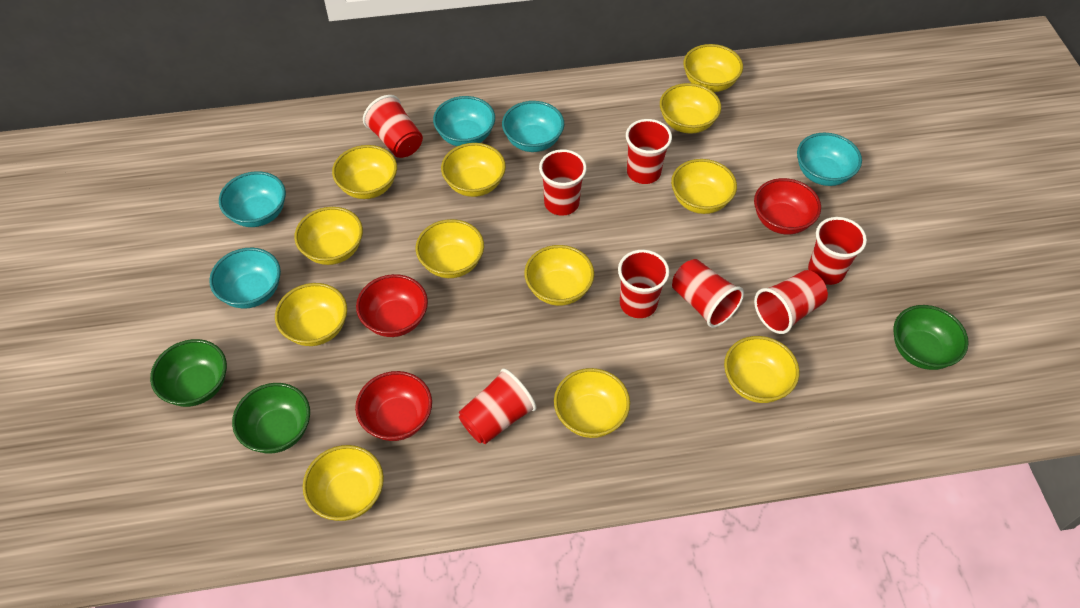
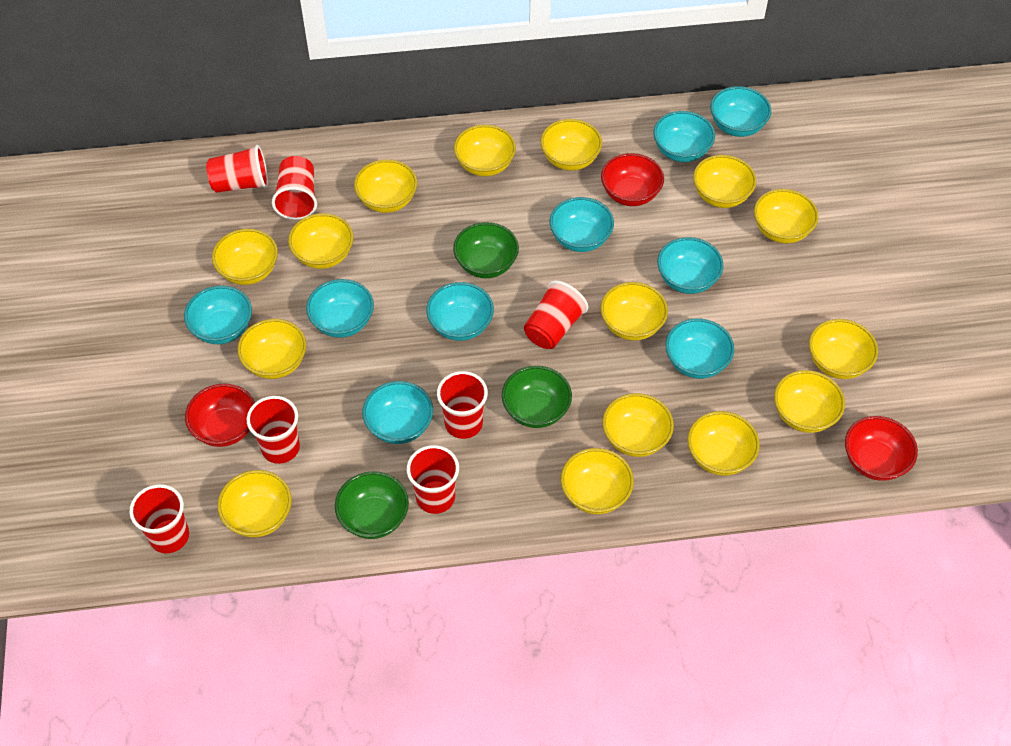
red cup: [363,95,423,158] [459,368,537,444] [539,149,587,216] [618,250,669,318] [626,119,672,184] [672,259,744,328] [754,270,828,334] [808,217,867,285] = 8 -> [129,484,189,553] [206,145,268,193] [247,396,300,464] [272,156,317,220] [407,445,459,514] [437,371,488,439] [524,281,588,349] = 7
turquoise bowl: [209,248,281,309] [219,171,286,227] [433,96,495,146] [502,101,564,152] [797,133,862,186] = 5 -> [184,285,252,344] [306,279,374,338] [362,381,433,444] [426,282,494,341] [550,197,614,252] [653,111,715,162] [657,237,724,294] [665,318,734,379] [710,86,771,137] = 9
yellow bowl: [275,283,347,346] [294,207,363,265] [303,445,384,521] [332,145,397,199] [416,219,484,278] [441,143,506,197] [524,245,594,306] [554,368,630,438] [660,83,721,134] [671,159,737,214] [683,44,743,92] [724,336,800,403] = 12 -> [212,229,278,285] [217,470,292,537] [237,319,307,379] [288,213,354,269] [354,159,417,213] [454,124,516,177] [540,119,602,171] [561,448,634,514] [600,282,668,341] [602,393,674,457] [688,411,760,476] [693,155,757,208] [754,189,819,243] [774,370,845,433] [809,319,878,379] = 15

